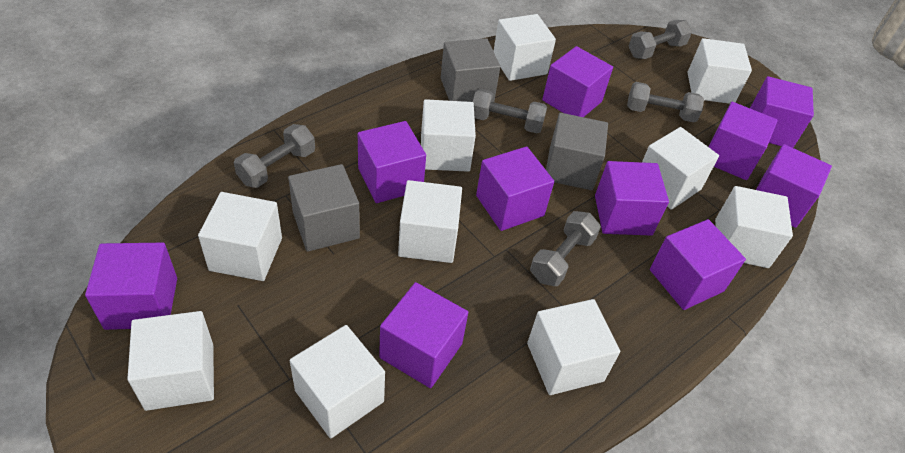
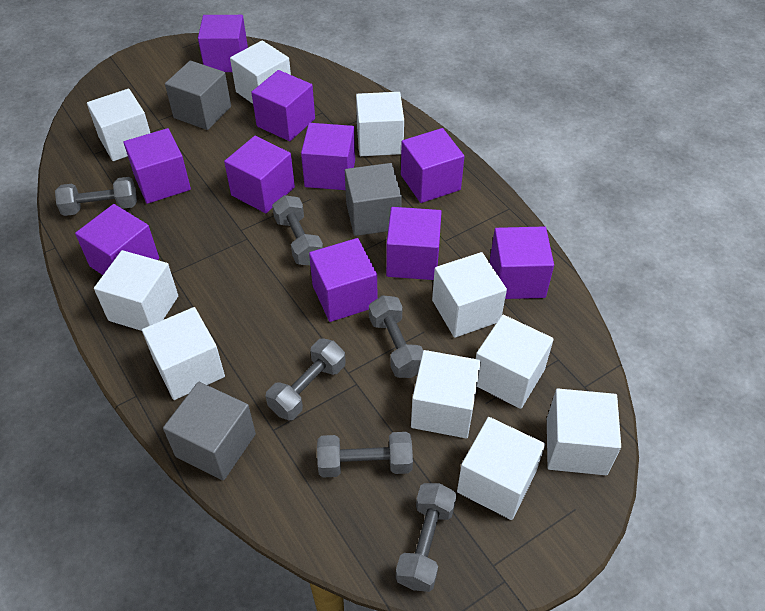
grey dumbbell: [234,124,315,188] [473,89,547,133] [530,211,601,286] [627,82,704,122] [628,20,692,59] = 5 -> [55,177,137,216] [266,338,346,420] [272,195,323,265] [317,432,413,478] [369,295,423,378] [396,483,457,592] = 6

